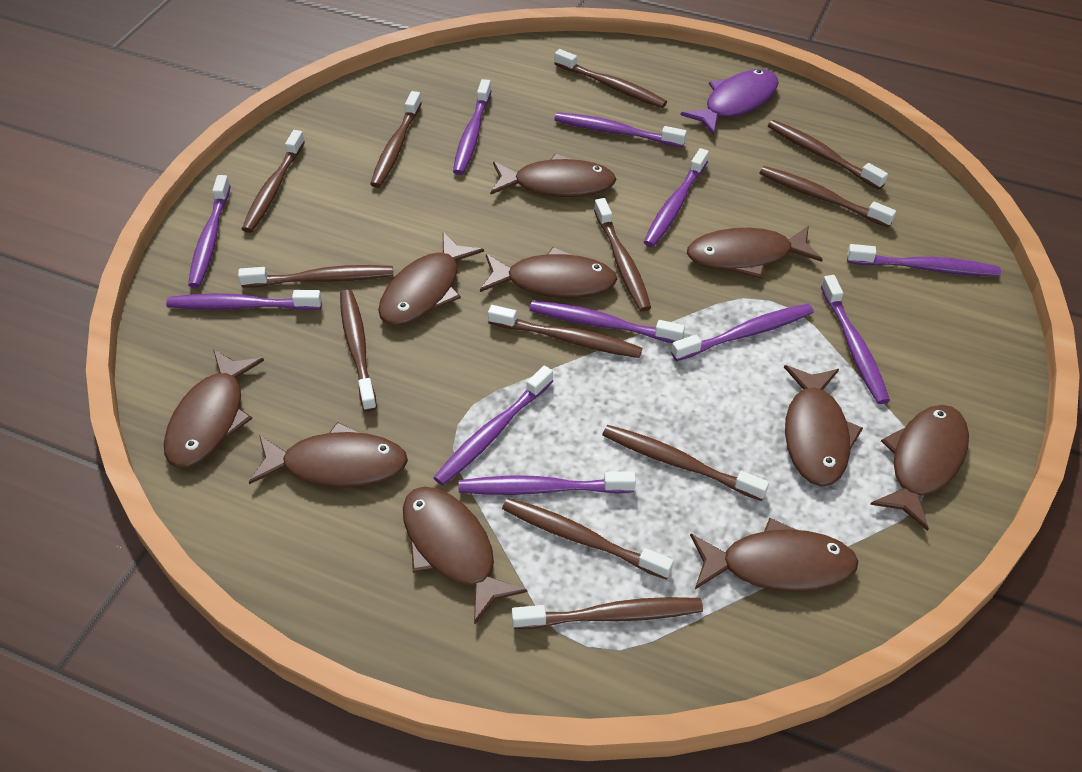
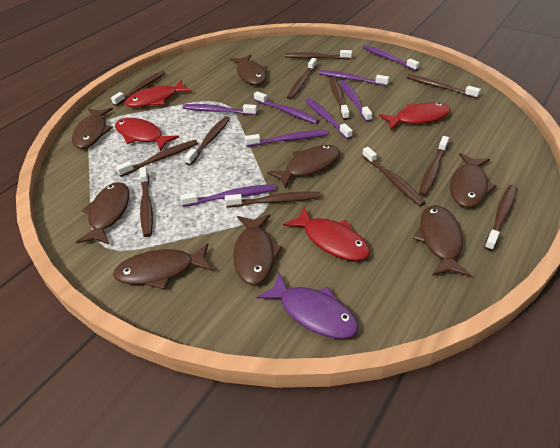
brown fish: [164,349,264,468] [249,422,408,488] [378,232,484,326] [403,487,527,625] [480,247,617,298] [490,154,616,197] [687,225,823,279] [690,518,858,592] [784,365,863,487] [870,405,969,531] = 10 -> [72,107,113,149] [76,182,129,245] [113,243,213,289] [230,54,267,85] [233,214,283,285] [267,145,340,188] [413,205,471,277] [450,153,497,207] = 8
purple toothbrush: [166,290,322,310] [188,175,231,288] [433,366,553,486] [453,79,491,175] [459,471,636,495] [530,301,685,343] [554,112,687,147] [644,148,709,247] [671,304,814,361] [821,275,890,404] [847,244,1001,276] = 11 -> [180,184,275,207] [183,104,257,115] [245,130,328,147] [254,91,319,124] [305,98,353,139] [318,70,389,86] [340,80,372,122] [363,45,420,71] = 8
red fish: none = 0 -> [115,118,179,152] [125,80,192,107] [283,207,370,261] [379,103,451,130] = 4

